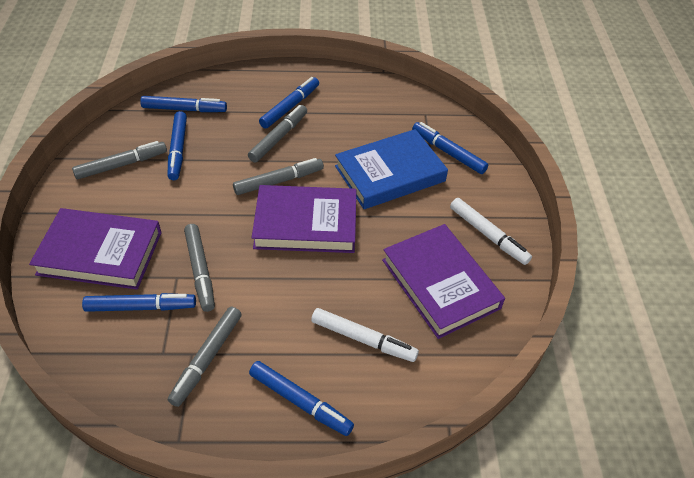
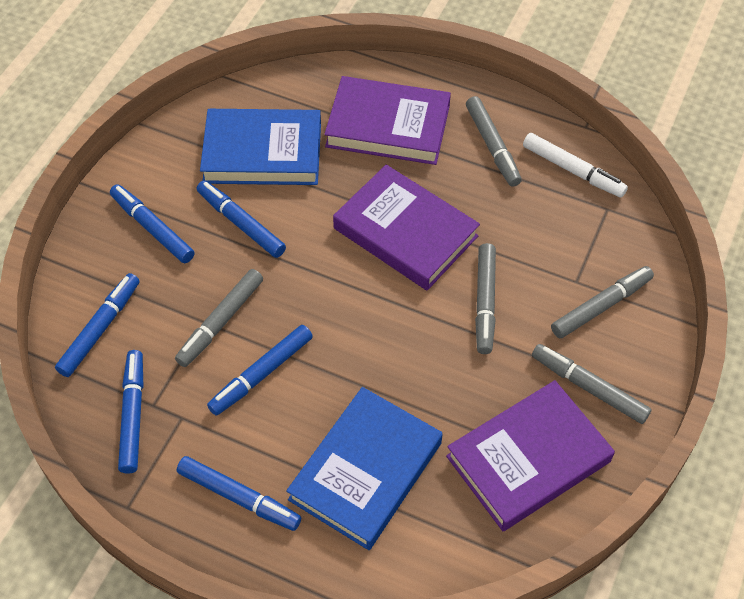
blue book: [335,129,448,209] = 1 -> [200,109,321,185] [286,387,443,550] = 2
white marker: [311,308,419,362] [450,198,532,265] = 2 -> [523,133,628,197] = 1

